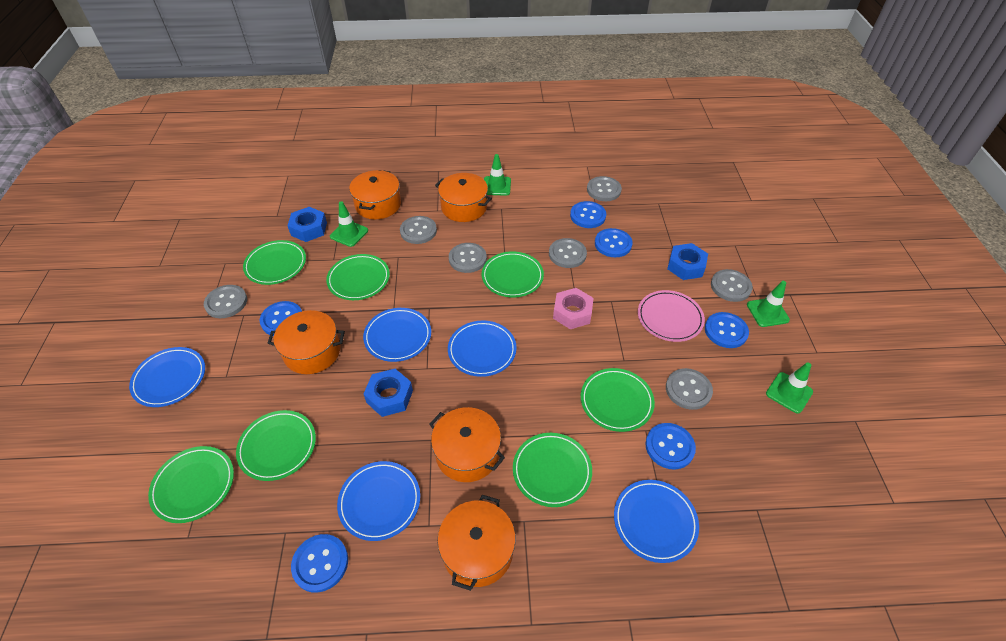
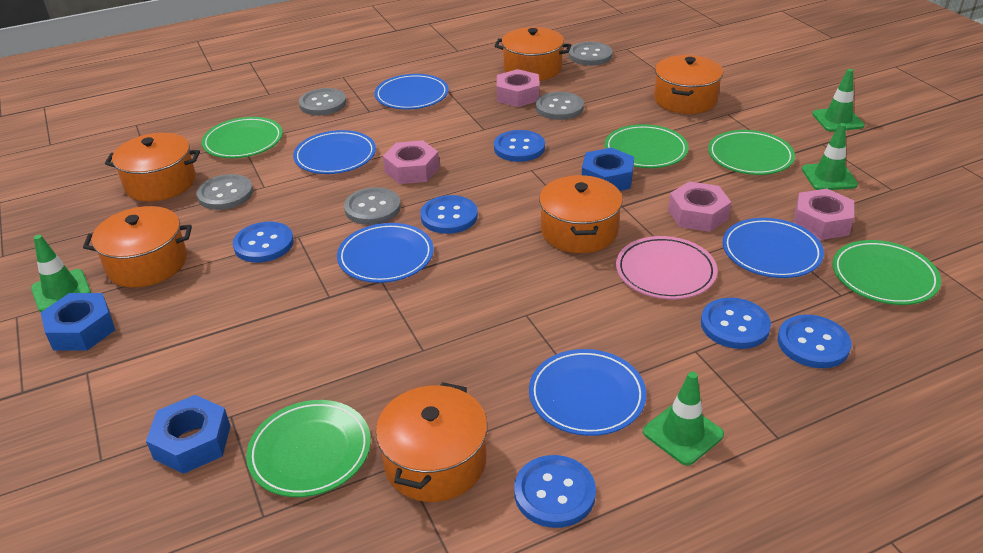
green plate: [148,446,234,523] [236,410,316,481] [243,240,306,285] [326,254,390,300] [482,251,544,297] [513,433,592,507] [581,368,655,432] = 7 -> [202,117,283,158] [246,400,371,497] [605,124,689,168] [708,130,795,175] [832,240,941,305] = 5
grey button: [204,285,247,318] [400,216,437,244] [449,243,487,273] [549,238,587,268] [587,176,622,201] [666,368,713,410] [711,269,753,302] = 7 -> [196,174,253,210] [299,88,347,115] [344,187,401,225] [536,92,584,120] [569,42,613,65] = 5
orange pot: [268,310,345,374] [349,170,401,219] [429,407,505,482] [435,173,492,222] [437,495,516,591] = 5 -> [83,206,192,287] [105,133,200,201] [376,382,488,502] [494,27,571,81] [539,175,623,253] [654,55,723,114] = 6
pink nut: [553,288,594,329] = 1 -> [383,140,439,184] [497,69,539,107] [668,182,731,232] [794,189,854,240] = 4

